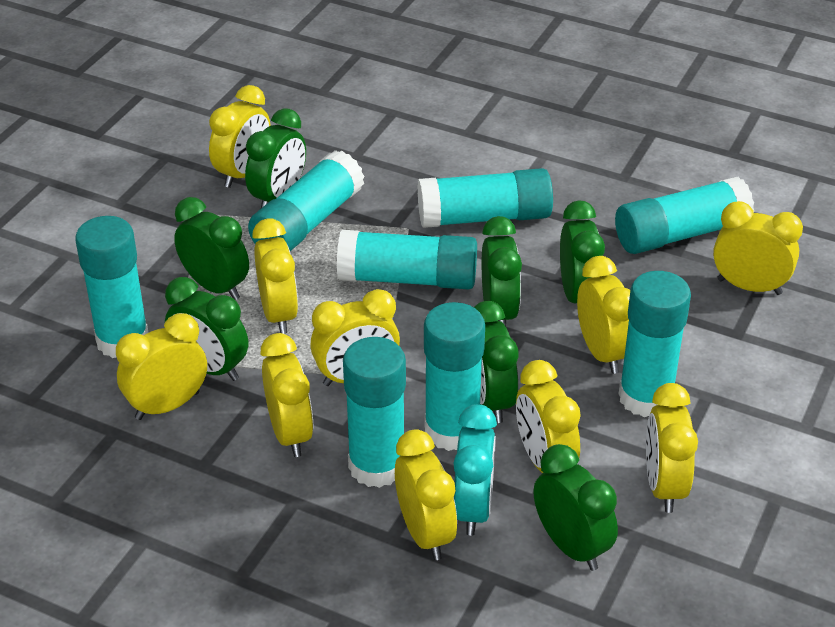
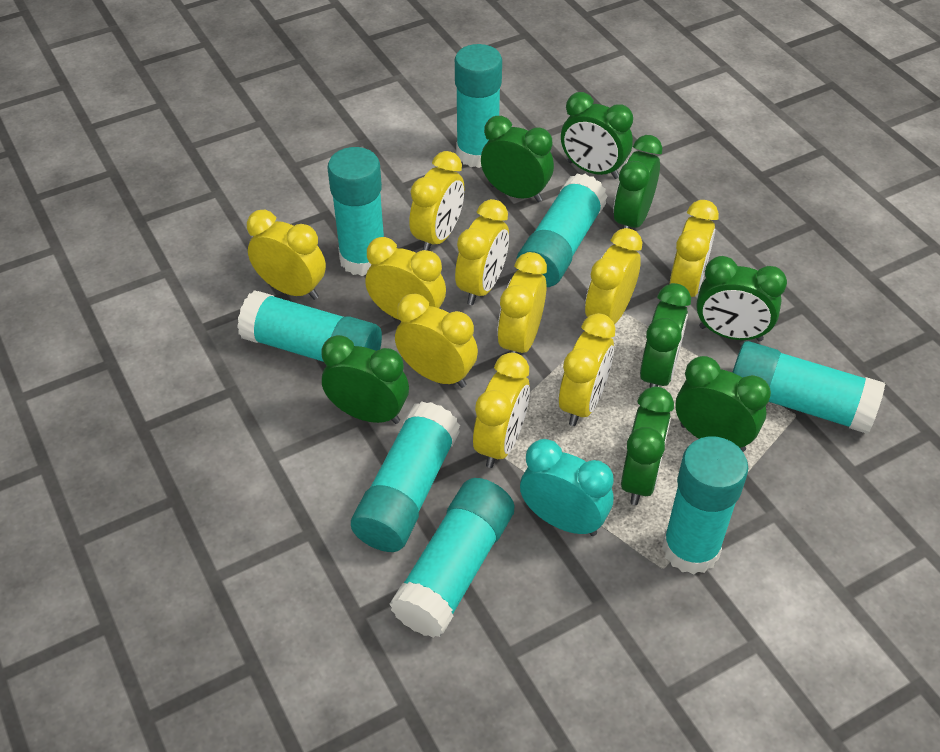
green clock: [165,277,248,381] [174,197,249,300] [245,108,306,208] [474,301,518,423] [482,216,522,326] [534,444,618,571] [560,200,605,303] = 7 -> [321,335,409,424] [481,116,554,202] [561,92,633,179] [613,135,662,229] [621,386,674,505] [640,283,691,388] [676,356,771,452] [696,256,787,341] = 8

